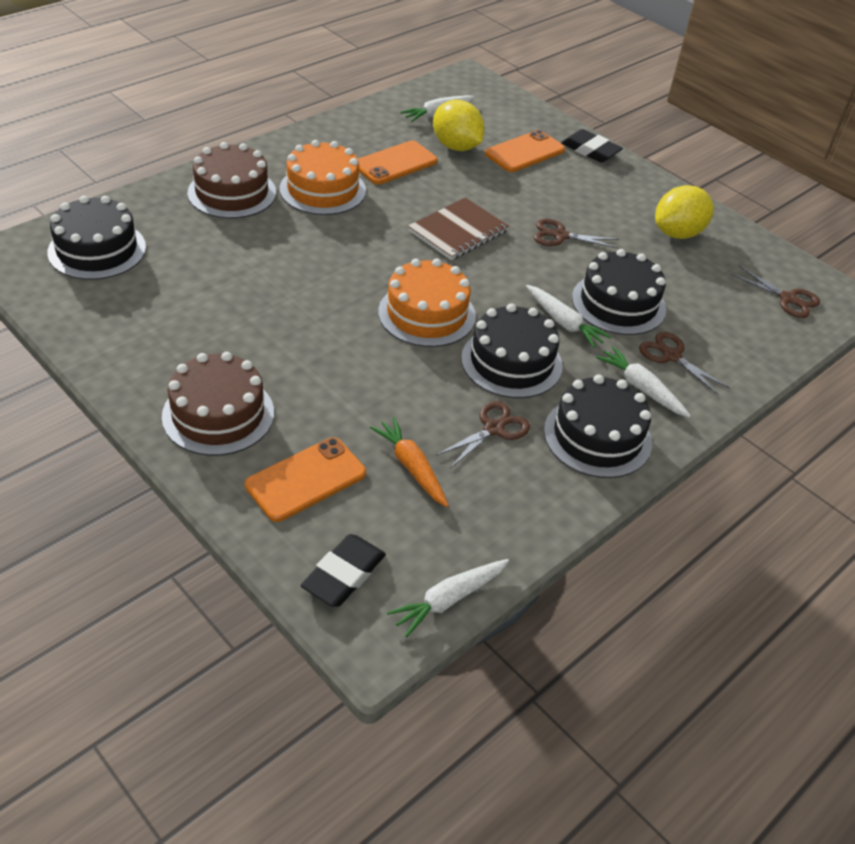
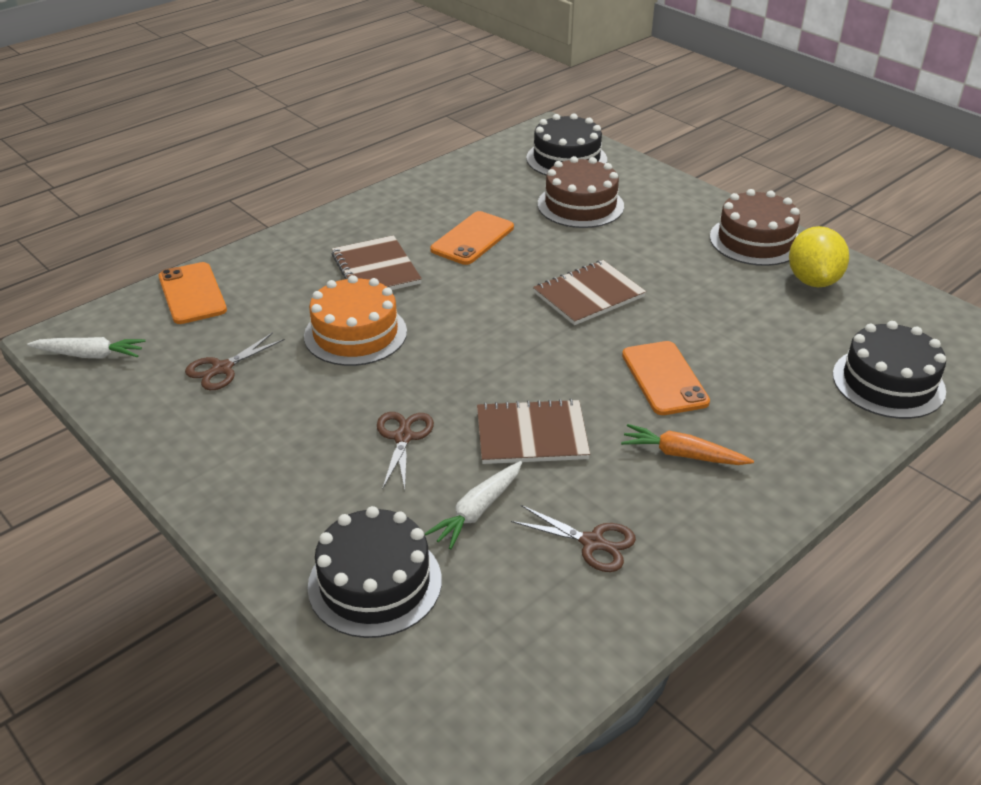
black cake: [47,196,146,280] [461,303,563,398] [544,375,652,478] [572,249,666,335] = 4 -> [308,506,442,638] [526,113,607,175] [833,321,946,419] = 3
black eraser: [301,534,386,607] [561,129,623,163] = 2 -> none = 0
brown notebook: [408,197,509,260] = 1 -> [331,235,422,290] [477,399,590,464] [533,260,646,325] = 3
brown scissors: [436,401,530,468] [534,219,619,249] [639,332,730,396] [731,266,820,318] = 4 -> [185,332,285,390] [377,412,434,490] [511,505,636,572] = 3
orange cake: [280,140,366,215] [378,258,476,347] = 2 -> [304,275,407,366] = 1
white carrot: [387,559,509,638] [400,95,475,122] [526,285,611,348] [596,346,691,418] = 4 -> [27,337,146,358] [425,461,522,549] = 2
yellow lemon: [433,100,485,151] [655,185,714,239] = 2 -> [789,226,849,287] = 1

